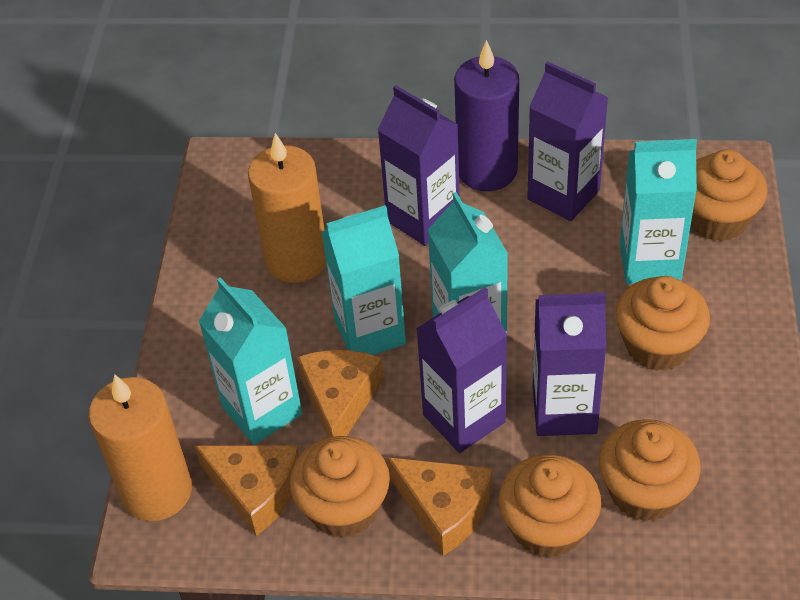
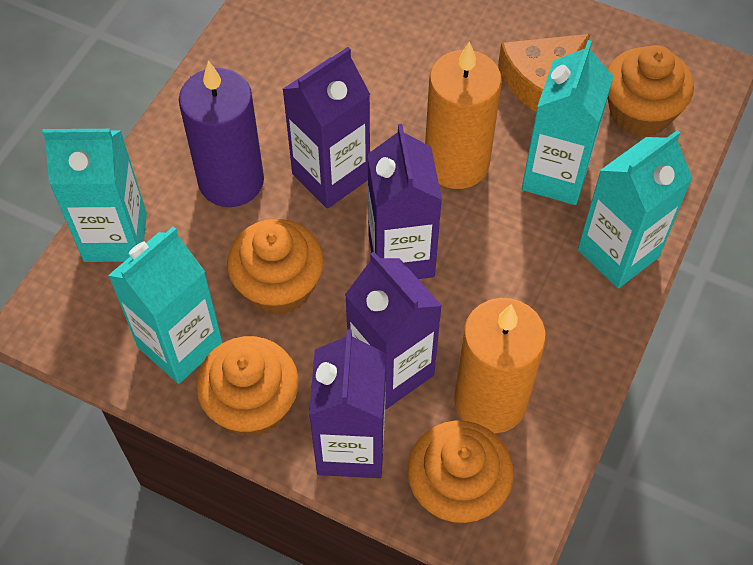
orange cheese: [195,445,299,536] [297,350,384,438] [387,457,492,556] = 3 -> [498,34,590,112] = 1
orange cupcake: [290,436,390,538] [499,455,601,558] [599,419,701,522] [616,276,710,371] [690,150,768,242] = 5 -> [196,336,299,437] [227,219,324,315] [407,420,514,525] [608,45,694,137] = 4

